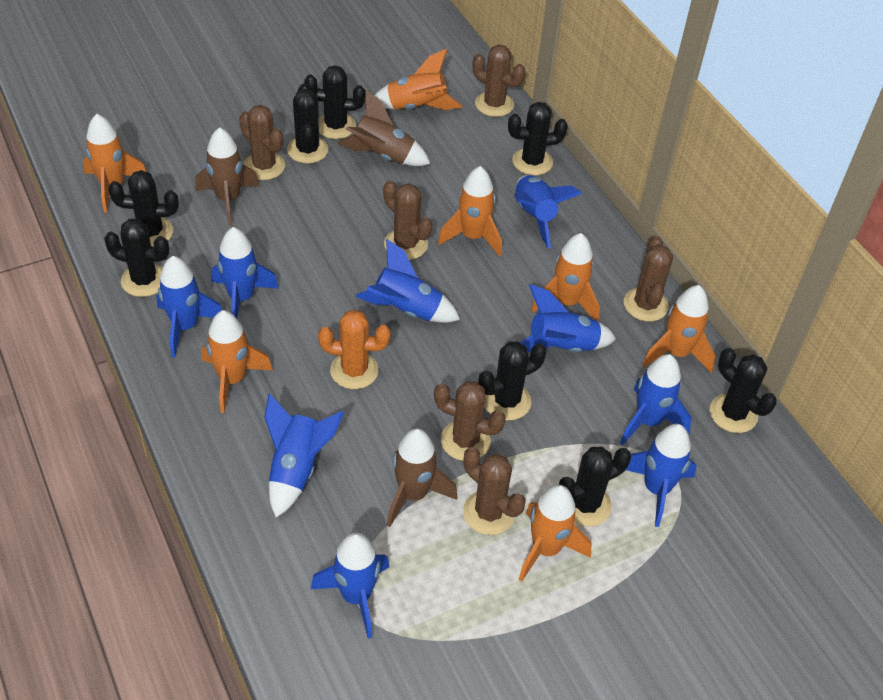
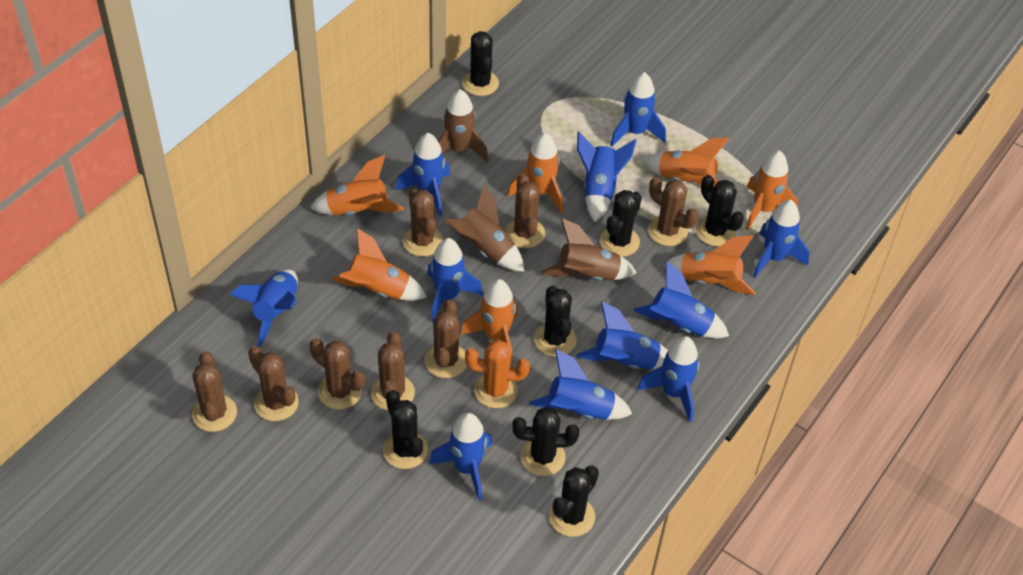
black cactus: [104,218,169,297] [108,170,179,247] [287,84,328,164] [304,65,365,139] [478,341,546,420] [508,102,568,175] [559,447,631,527] [710,348,777,433] = 8 -> [383,390,428,469] [462,31,499,96] [512,407,579,476] [534,286,577,357] [549,465,599,537] [600,190,642,257] [696,175,744,246] = 7
blue rocket: [156,256,222,358] [211,227,279,318] [264,394,344,518] [311,532,390,638] [355,239,460,323] [514,175,582,249] [520,284,616,352] [620,354,692,445] [626,424,697,527] = 9 -> [229,269,298,347] [396,133,451,217] [427,238,483,322] [429,413,493,501] [529,349,632,420] [576,301,668,369] [577,132,636,222] [610,72,666,146] [633,261,729,338] [637,336,700,422] [753,200,810,278] = 11
brown cactus: [239,105,285,180] [383,180,432,260] [434,381,506,461] [463,447,526,535] [473,44,525,117] [624,236,673,322] = 6 -> [192,351,237,432] [248,346,299,421] [310,338,365,409] [371,331,415,410] [402,189,443,257] [425,300,467,378] [505,173,545,248] [648,177,698,246] = 8

